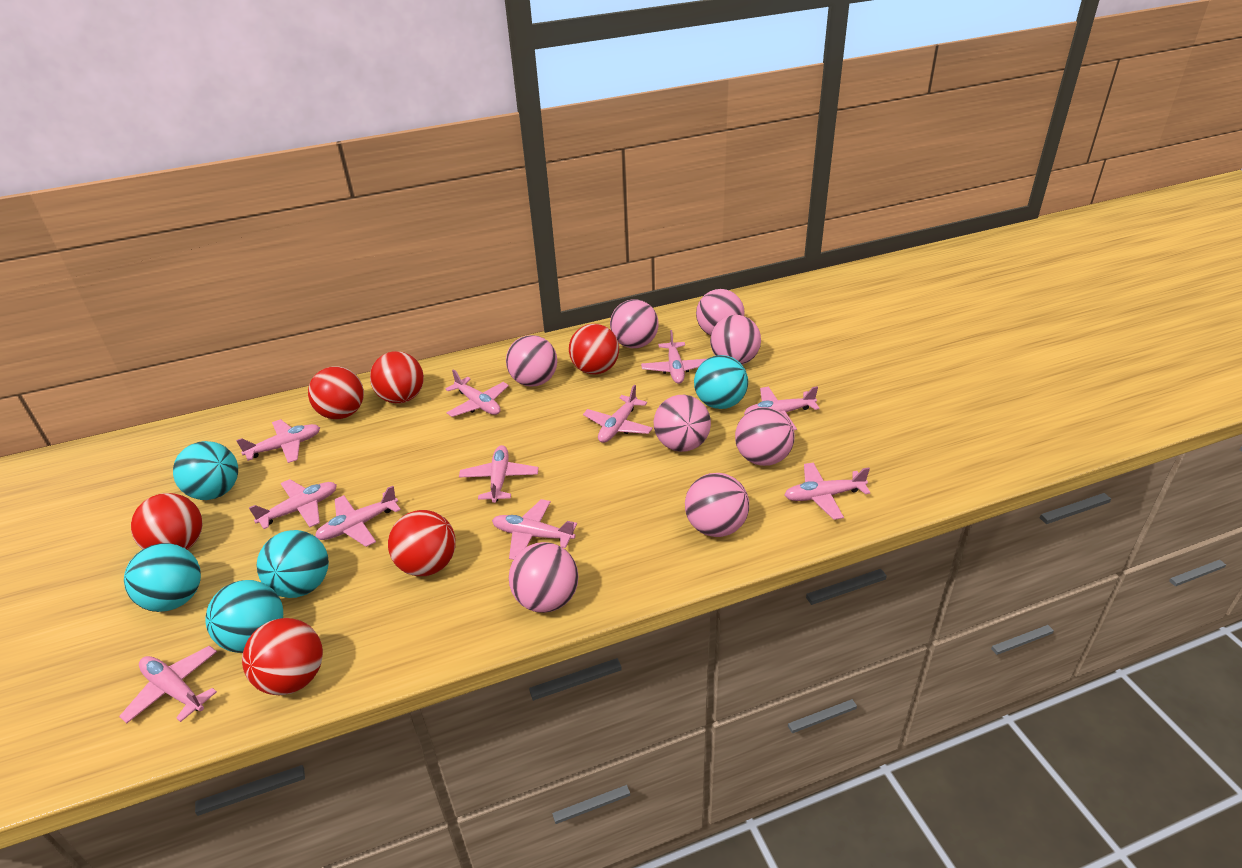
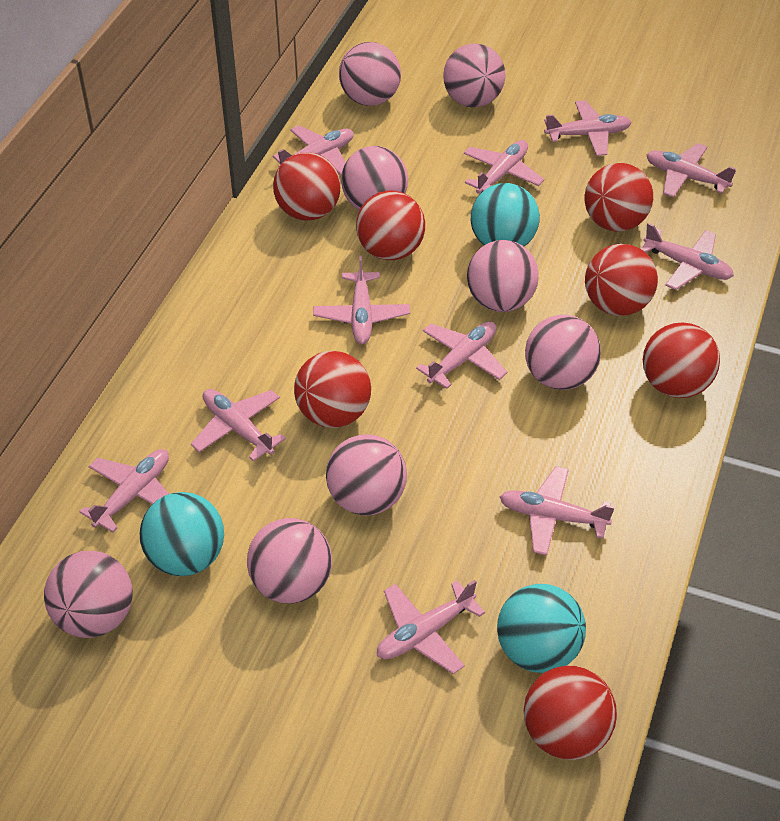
red ball: [131,493,202,550] [242,618,323,695] [308,366,364,419] [370,351,424,404] [388,510,456,576] [569,324,619,375] = 6 -> [273,152,341,221] [294,351,371,428] [356,191,425,260] [524,666,617,760] [585,163,653,232] [585,244,658,316] [643,322,720,398] = 7
turquoise ball: [124,543,201,612] [173,441,238,500] [205,580,283,653] [257,530,329,598] [694,355,748,409] = 5 -> [139,492,224,576] [471,183,540,246] [497,584,586,673] = 3

